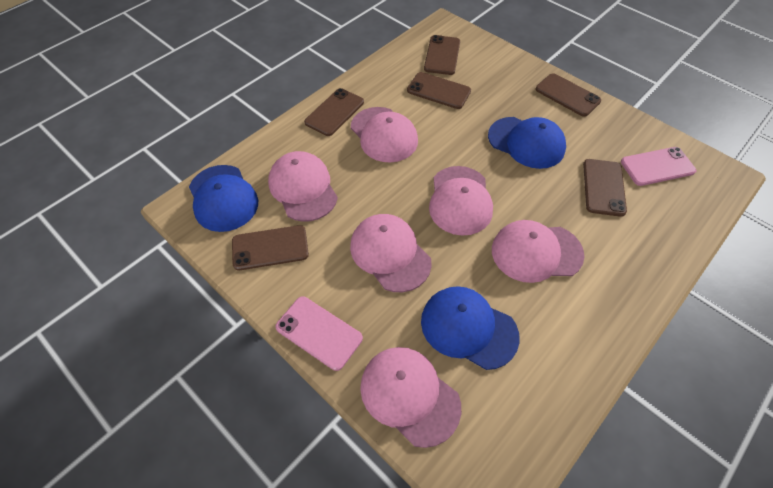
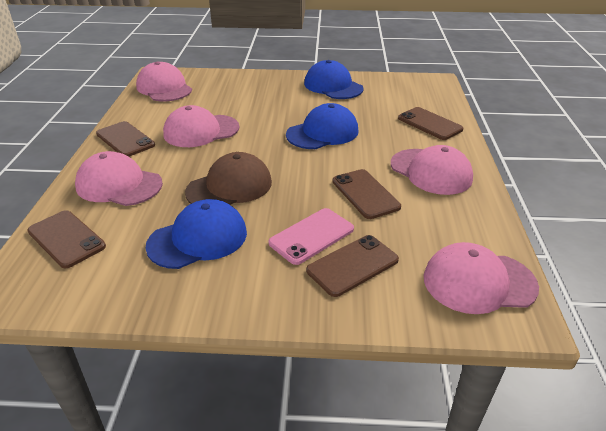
brown cap: none = 0 -> [185,152,272,205] = 1
brown phone: [232,225,309,271] [304,88,364,136] [407,72,471,109] [424,35,460,75] [536,73,601,117] [583,159,627,217] = 6 -> [27,210,106,268] [96,121,155,157] [306,235,399,297] [332,169,401,219] [398,107,463,140] = 5
pink cap: [268,151,338,222] [350,214,432,292] [351,107,418,163] [360,347,461,448] [429,166,493,236] [492,220,584,283] = 6 -> [75,151,163,206] [136,62,192,102] [163,105,240,147] [391,145,473,195] [424,242,539,314] = 5
pink phone: [275,296,363,371] [621,147,696,186] = 2 -> [268,208,354,265] = 1

